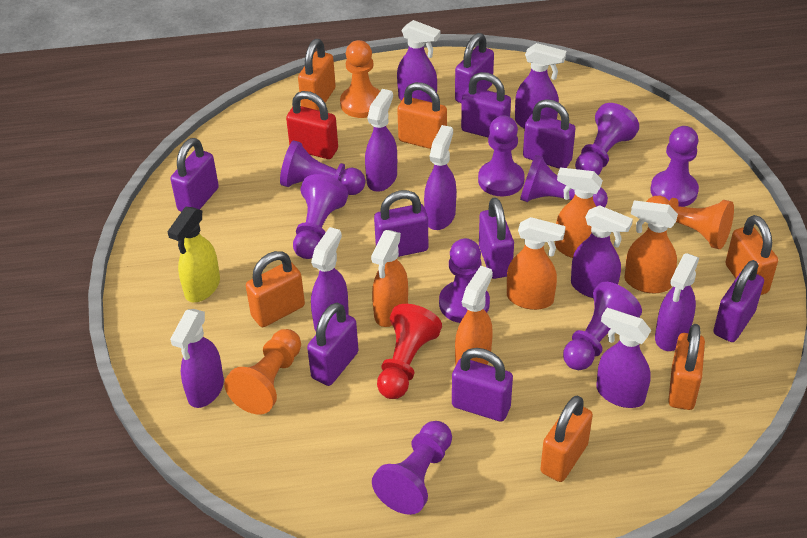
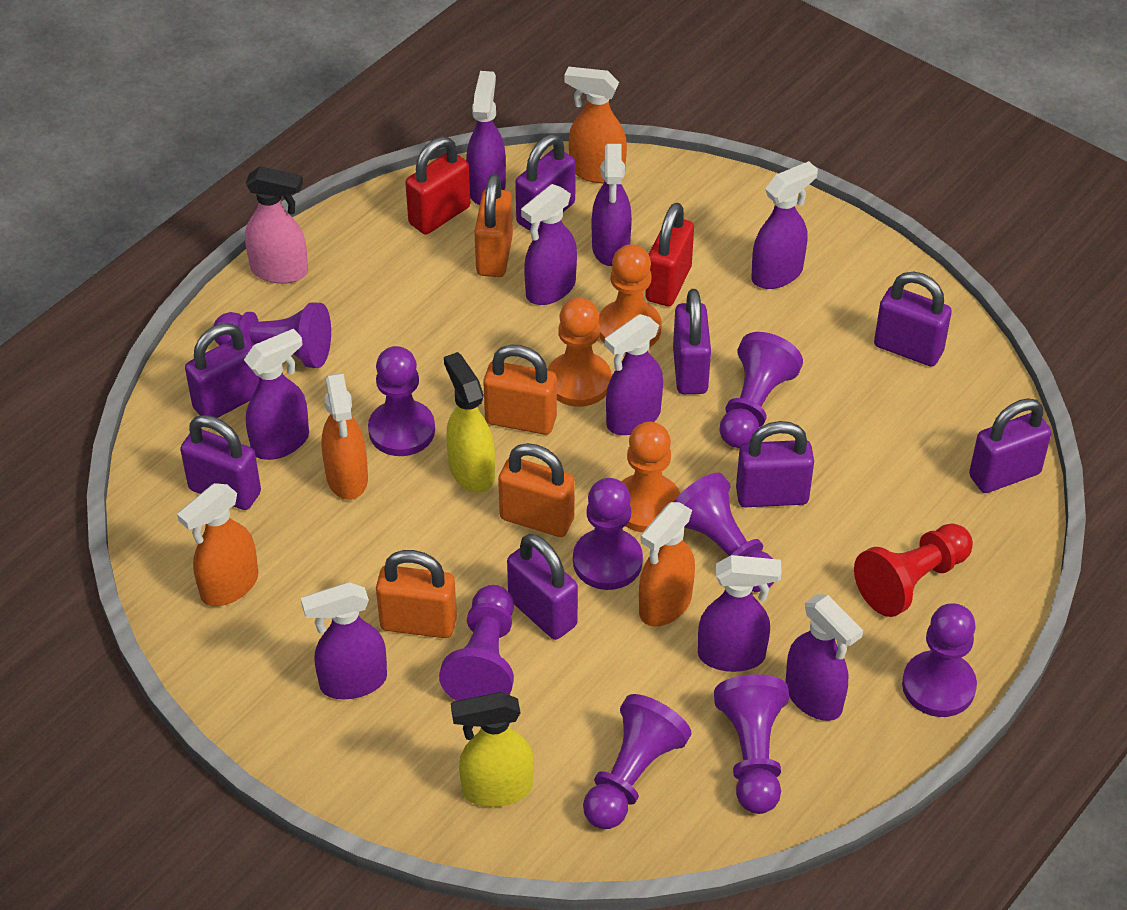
orange padlock: [246,251,305,327] [298,39,336,111] [397,82,447,149] [540,395,593,482] [668,324,705,410] [725,215,778,295] = 6 -> [376,550,457,638] [474,174,513,277] [483,345,557,435] [498,443,575,537] = 4
orange spray bottle: [371,230,408,327] [455,266,493,366] [507,217,566,310] [555,167,603,258] [624,200,678,293] = 5 -> [177,483,258,606] [321,373,368,500] [564,66,627,183] [639,502,695,626] = 4
pink spray bottle: none = 0 -> [245,166,308,284] = 1
purple padlock: [171,138,219,212] [307,302,359,386] [374,190,428,257] [452,348,513,422] [455,33,494,104] [461,72,511,137] [479,198,514,279] [523,99,576,169] [713,260,764,342] = 9 -> [180,415,261,510] [185,323,259,418] [507,534,578,640] [515,134,576,231] [673,289,711,394] [736,421,814,507] [874,272,952,367] [969,398,1052,493] = 8
red padlock: [286,91,338,159] = 1 -> [405,137,470,235] [645,203,694,306] = 2
yellow spray bottle: [167,207,220,302] = 1 -> [444,352,495,493] [451,692,534,807] = 2

